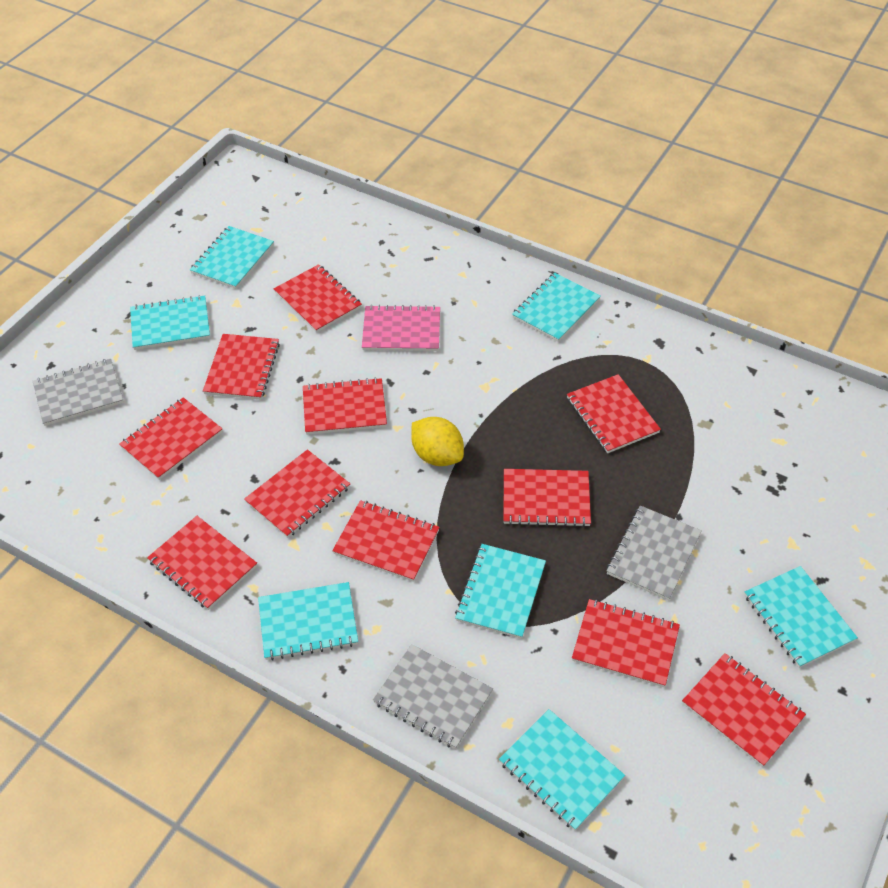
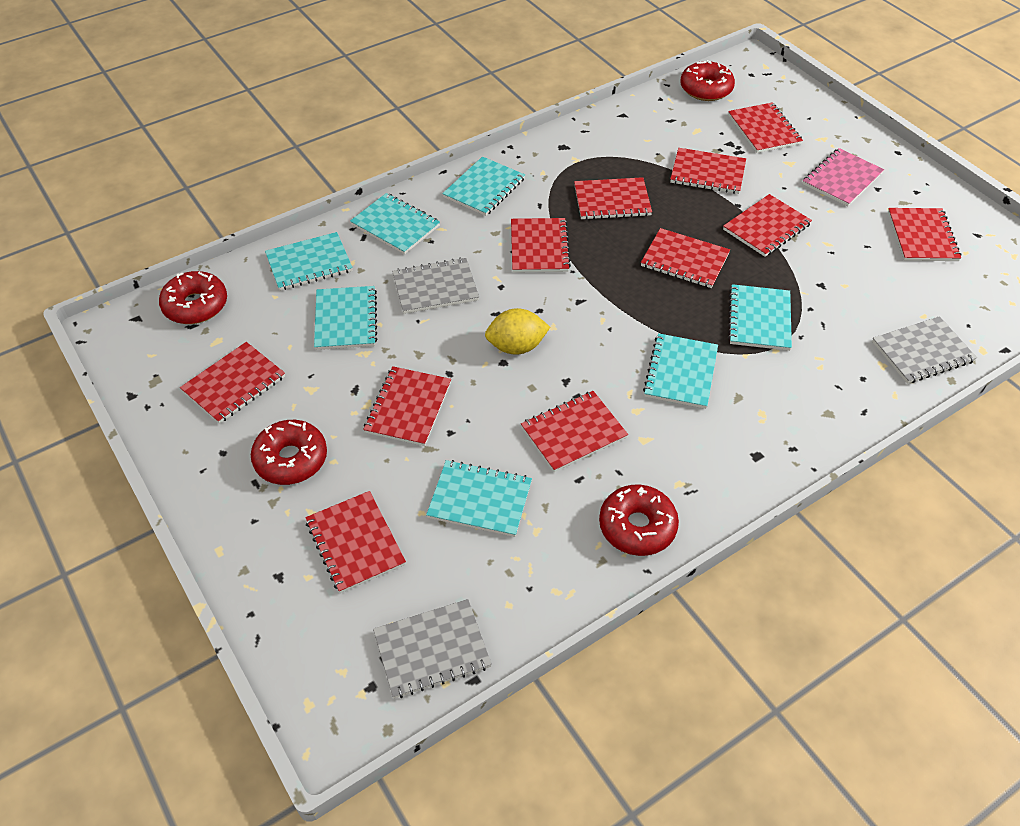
red donut: none = 0 -> [159,271,227,324] [251,420,327,485] [599,485,679,556] [680,60,735,101] = 4

